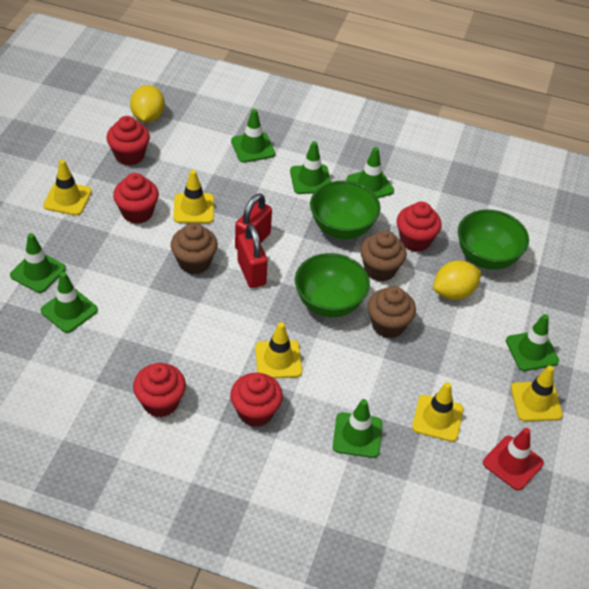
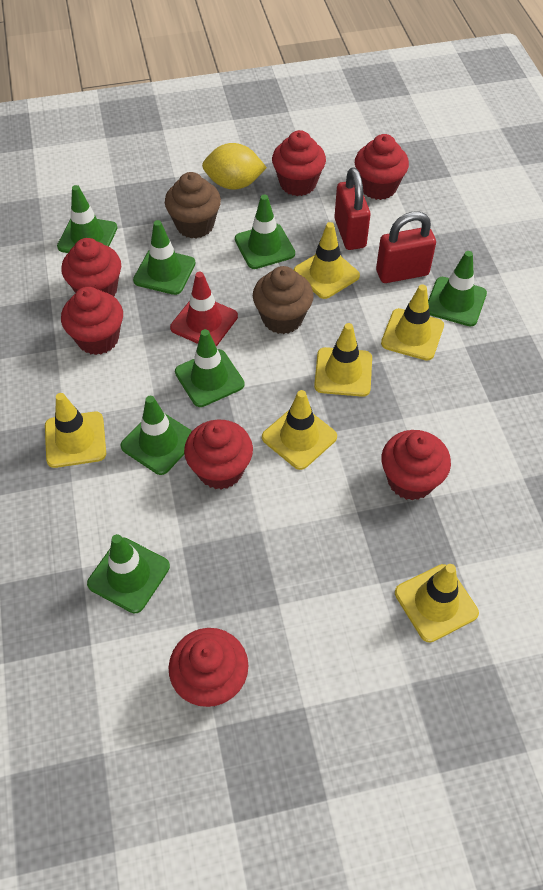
brown cupcake: [171,223,218,275] [360,230,407,282] [368,286,416,338] = 3 -> [165,172,221,238] [253,266,314,334] = 2
green bowl: [295,253,370,317] [310,181,380,239] [458,209,529,270] = 3 -> none = 0
red cupcake: [106,116,150,165] [113,173,159,224] [133,363,186,417] [230,373,283,427] [397,202,442,252] = 5 -> [61,287,123,355] [62,238,121,296] [169,628,249,707] [184,420,253,490] [272,130,326,196] [355,134,409,200] [381,430,451,500] = 7
yellow lemon: [130,85,165,122] [433,260,481,300] = 2 -> [202,143,267,190] = 1
yellow traffic cone: [43,160,92,215] [174,170,214,223] [255,322,302,378] [412,382,463,442] [511,365,563,421] = 5 -> [45,393,106,468] [262,390,337,470] [294,222,360,299] [314,323,372,397] [381,284,444,361] [395,564,479,643] = 6

